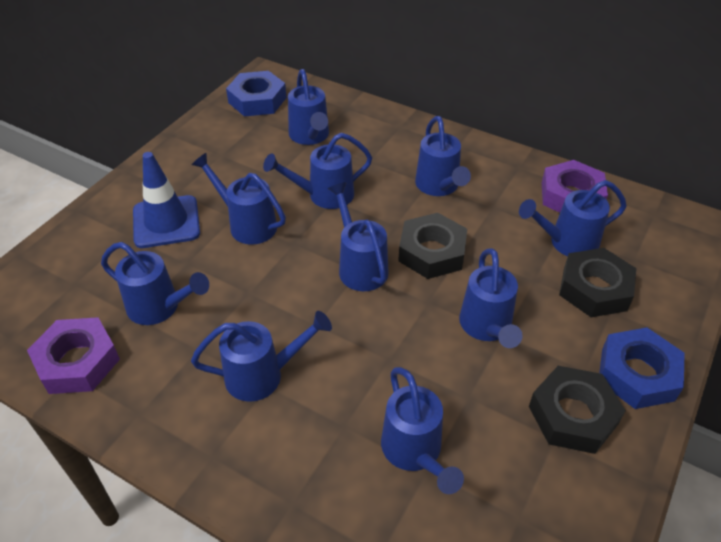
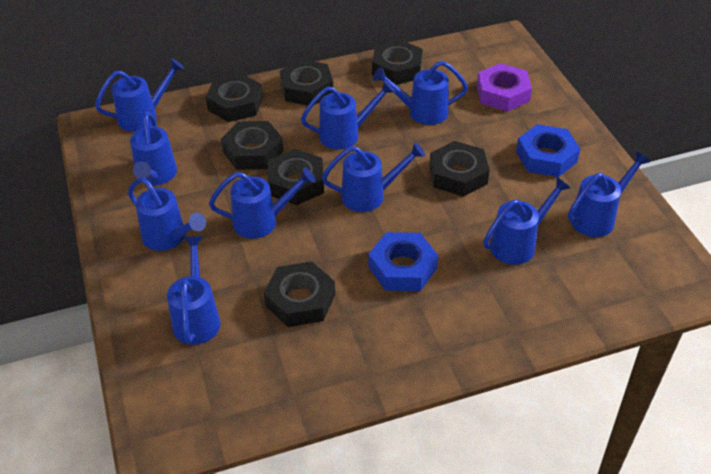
black nut: [398,213,467,279] [529,366,626,454] [559,248,636,317] = 3 -> [206,73,263,122] [221,121,283,170] [264,261,335,327] [268,149,324,205] [279,59,333,106] [372,40,423,85] [429,141,490,197] = 7
blue traffic cone: [133,152,200,248] = 1 -> none = 0
purple nut: [27,317,120,394] [542,160,608,213] = 2 -> [477,63,532,112] = 1

